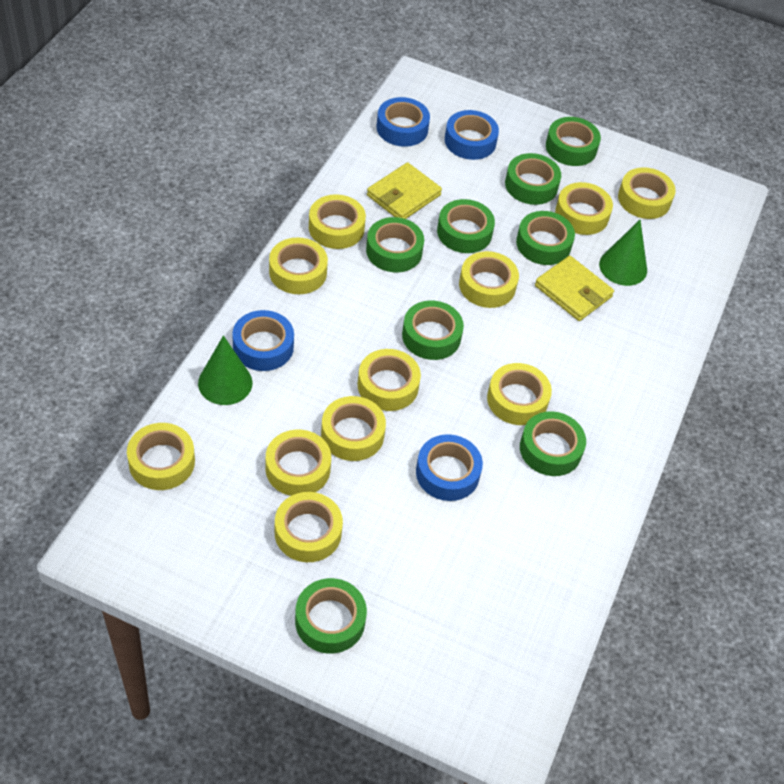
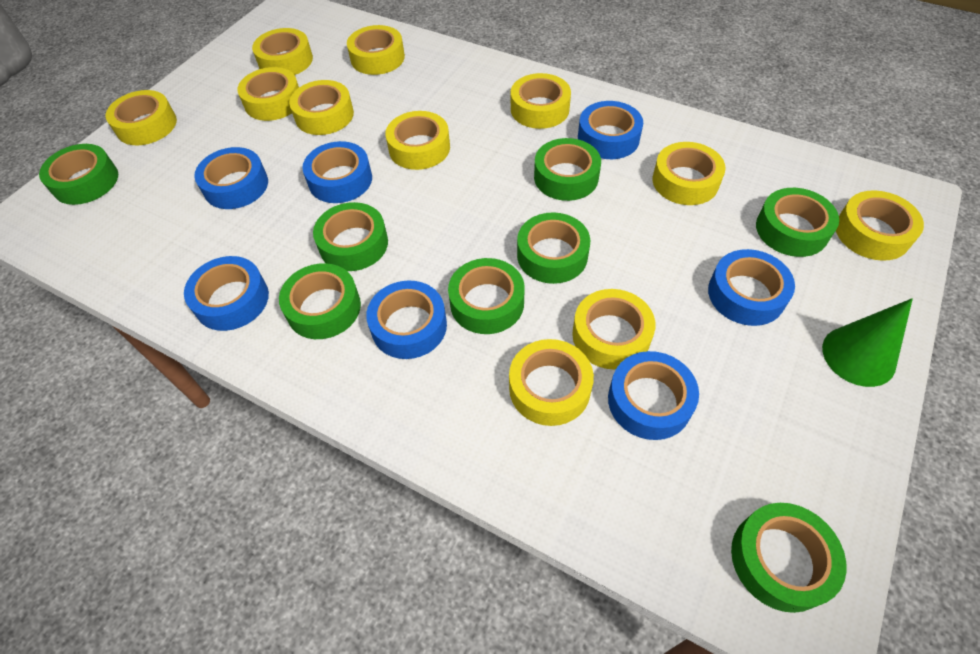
blue tape: [232,310,294,371] [376,97,430,147] [416,434,483,501] [445,110,499,160] = 4 -> [184,256,269,331] [194,147,268,209] [302,141,372,203] [366,280,447,359] [578,101,643,159] [608,351,699,440] [708,249,795,326] = 7
green cone: [198,335,253,405] [599,220,647,286] = 2 -> [822,298,913,387] = 1
yellow wallet: [367,162,442,219] [535,256,614,321] = 2 -> none = 0

